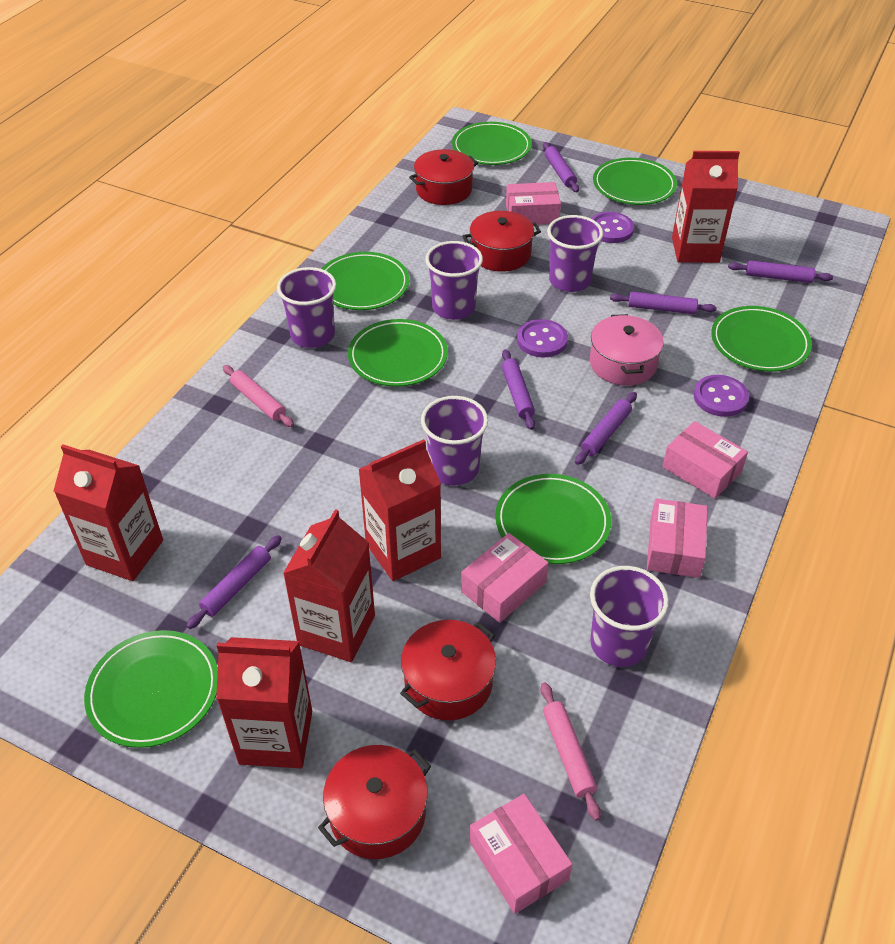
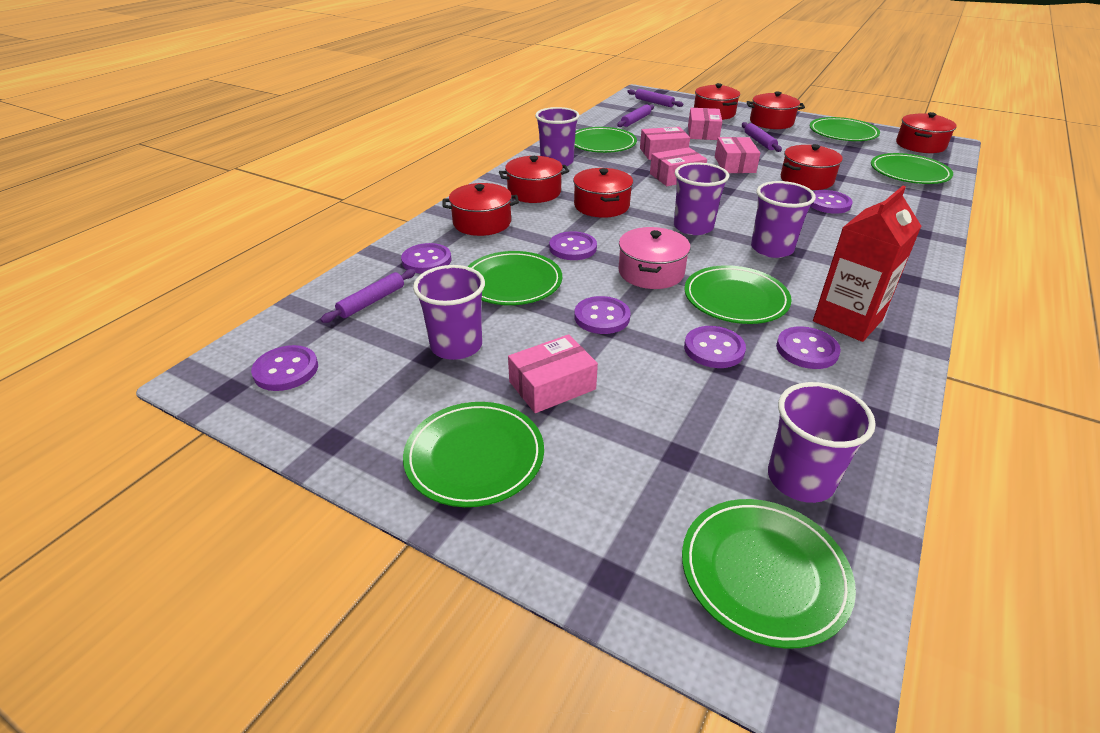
pink rolling pin: [223,365,294,427] [541,682,601,821] = 2 -> none = 0
purple button: [517,319,568,357] [591,212,634,243] [694,375,749,417] = 3 -> [251,345,318,391] [401,243,451,273] [549,231,597,260] [574,296,631,334] [684,326,746,368] [776,326,841,369] [810,190,853,214] = 7
purple rolling pin: [186,535,282,629] [502,349,535,430] [543,142,579,192] [575,392,637,465] [610,292,717,314] [728,260,833,283] = 6 -> [320,269,416,323] [617,104,654,127] [627,89,683,107] [742,122,782,152] = 4
red carton: [54,444,163,581] [216,637,312,768] [283,509,375,662] [358,439,441,581] [672,151,740,263] = 5 -> [813,186,921,342] = 1
red pot: [318,745,431,859] [400,620,496,720] [409,149,478,205] [462,211,541,272] = 4 -> [443,183,519,236] [499,156,569,203] [573,168,633,218] [694,83,740,120] [747,92,805,129] [781,144,843,190] [896,112,957,153] = 7

